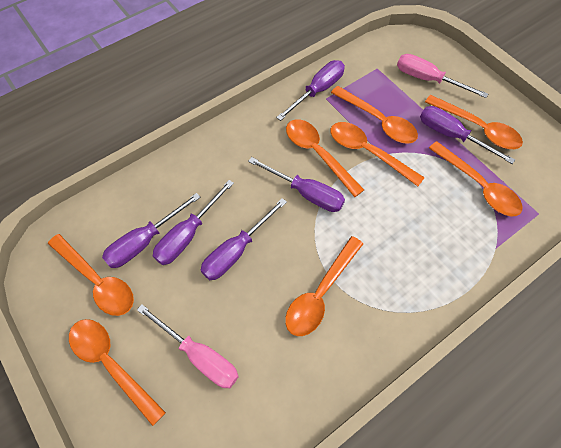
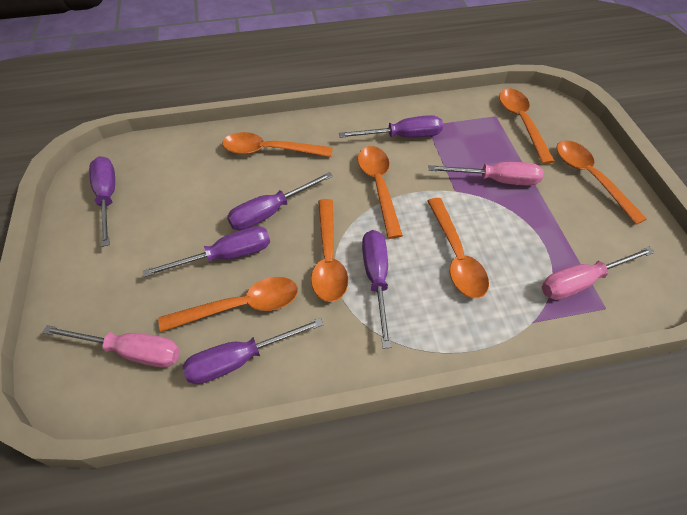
orange spoon: [48,234,134,316] [69,319,166,426] [285,236,363,336] [286,119,364,197] [331,86,418,144] [331,122,425,186] [425,95,523,149] [429,141,522,216] = 8 -> [158,277,298,332] [222,132,333,157] [311,199,348,302] [358,146,403,239] [427,198,489,298] [499,88,555,164] [556,140,647,225] = 7
pink screwdriver: [137,304,239,388] [397,54,488,98] = 2 -> [42,325,180,368] [429,162,543,185] [542,247,654,300] = 3

